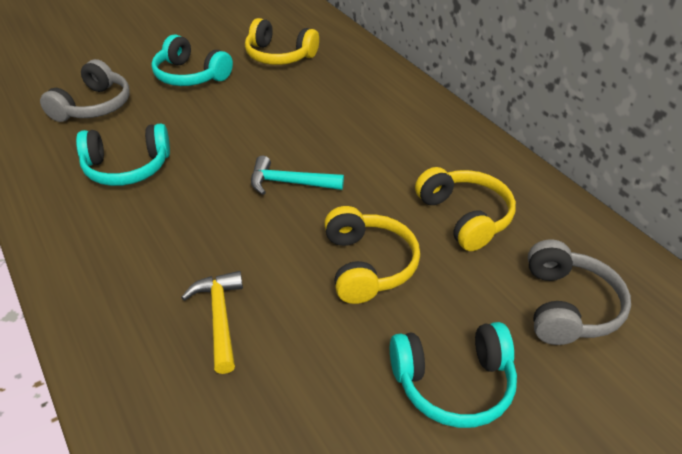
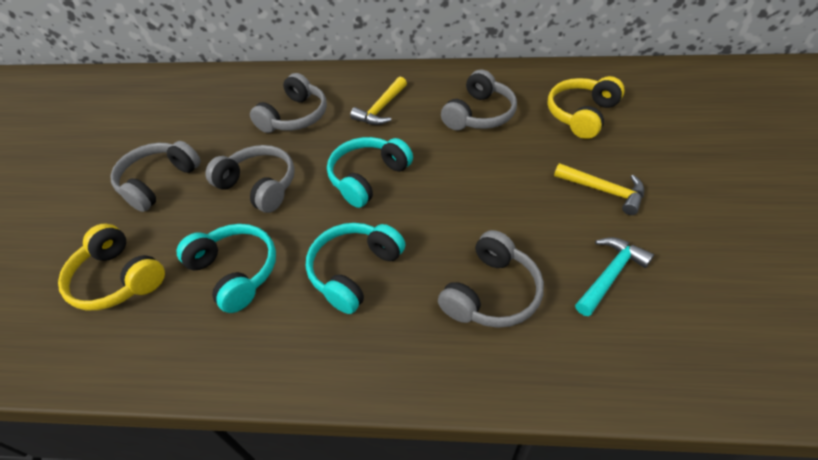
grey headphones: [40,59,130,122] [528,240,631,345] = 2 -> [111,141,201,212] [205,145,295,213] [250,73,327,133] [438,230,544,328] [441,69,517,130] = 5
yellow hammer: [181,271,243,374] = 1 -> [350,77,407,125] [554,163,644,215] = 2
yellow headphones: [245,18,319,65] [324,206,420,304] [415,167,516,251] = 3 -> [58,224,165,310] [548,76,625,139] = 2

